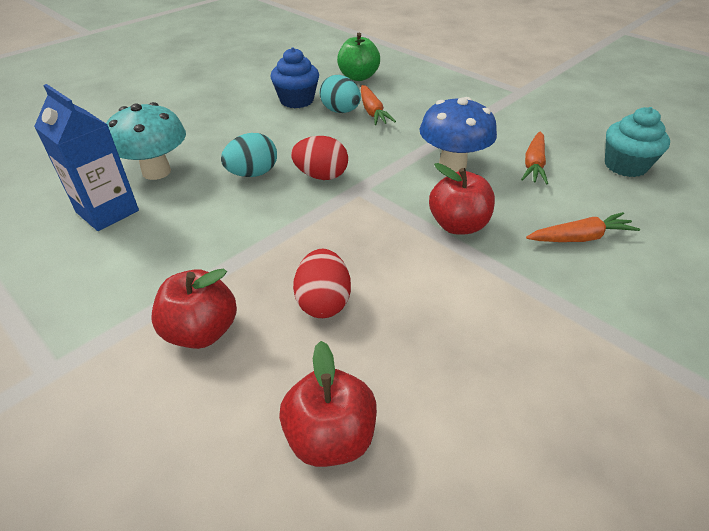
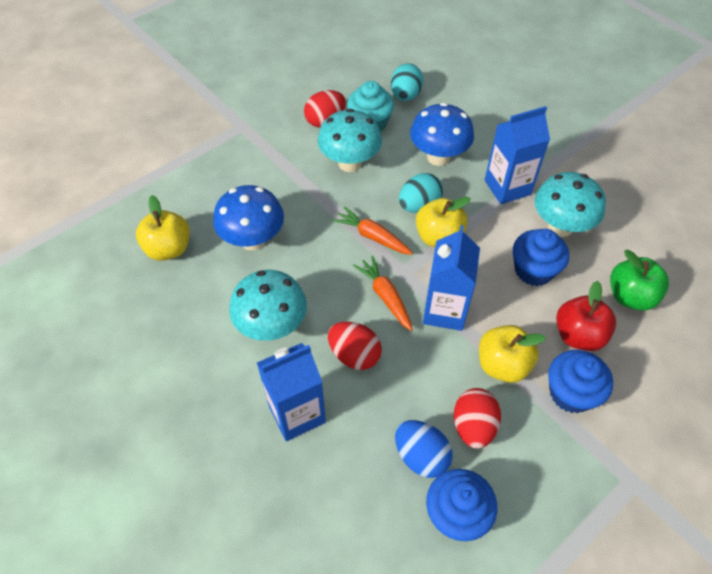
blue carton: [34,84,139,231] = 1 -> [257,343,326,441] [423,225,480,331] [485,106,550,204] = 3
blue cupcake: [270,47,319,108] = 1 -> [426,469,497,541] [513,229,569,286] [548,350,613,413] = 3
blue egg: none = 0 -> [395,420,453,478] = 1
blue mushroom: [419,97,497,172] = 1 -> [213,185,284,251] [410,103,474,166] = 2
orange carrot: [361,85,396,125] [521,131,548,185] [526,212,640,242] = 3 -> [332,206,413,255] [353,256,413,331] = 2
red apple: [151,268,237,349] [279,341,377,467] [429,163,495,234] = 3 -> [556,281,616,351] = 1
red egg: [291,136,348,180] [293,249,351,318] = 2 -> [304,90,346,127] [328,322,382,370] [454,388,501,449] = 3
turquoise mushroom: [106,102,186,180] = 1 -> [229,270,307,341] [318,109,382,172] [535,172,606,237] = 3
yellow apple: none = 0 -> [136,195,190,261] [416,197,471,247] [479,325,546,383] = 3

